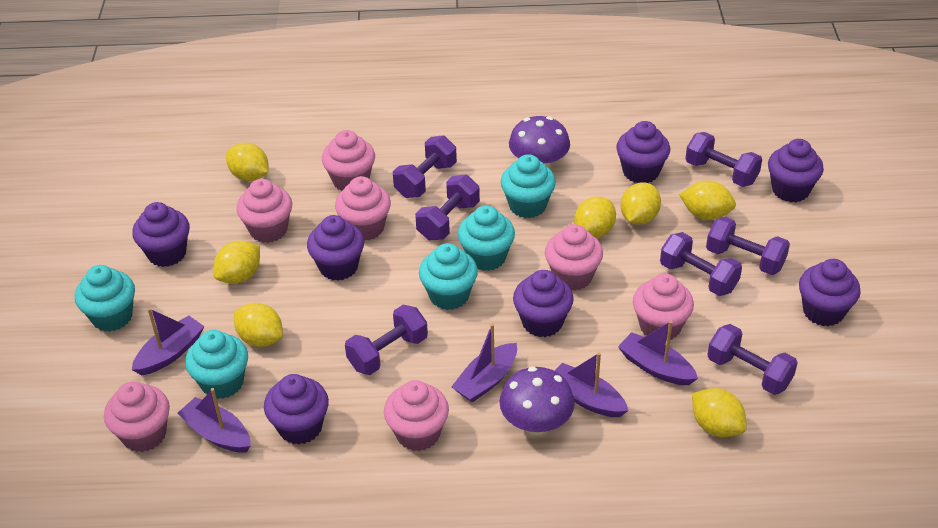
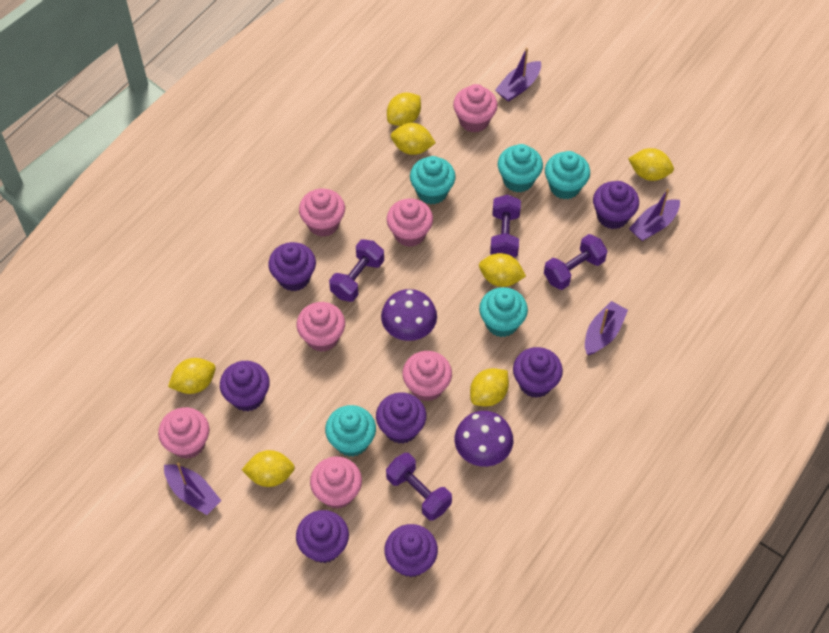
purple boat: [132,308,205,376] [177,388,251,453] [451,324,517,403] [555,352,629,417] [618,321,698,385] = 5 -> [164,463,221,515] [495,48,541,102] [585,301,628,355] [629,189,680,241] = 4
purple dumbbell: [345,305,428,375] [393,135,457,198] [415,175,480,240] [660,232,742,296] [685,132,762,187] [706,217,790,275] [707,324,798,395] = 7 -> [329,239,384,302] [386,453,452,521] [490,195,521,257] [544,234,608,290] = 4

